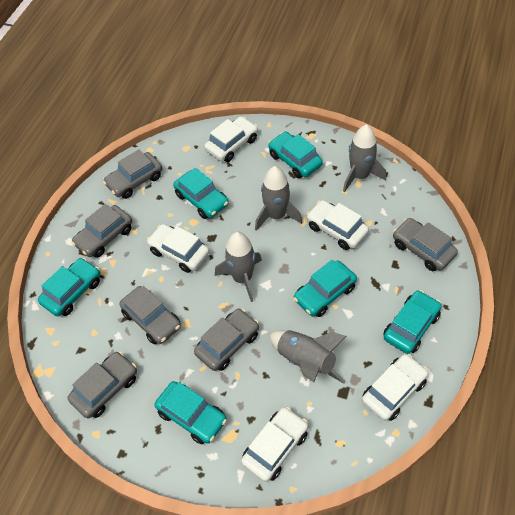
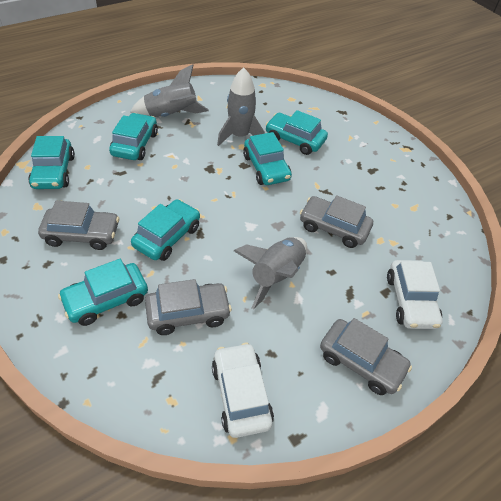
grey car: [67,352,137,419] [71,204,132,258] [103,149,162,199] [119,286,181,345] [194,308,259,371] [393,218,458,271] = 6 -> [38,201,119,250] [145,279,232,335] [300,195,373,248] [320,318,412,395] = 4
grey rocket: [215,232,262,302] [255,166,302,231] [269,330,347,383] [343,124,386,192] = 4 -> [130,64,209,117] [217,68,265,146] [234,237,307,309] = 3
white car: [147,224,210,273] [204,116,258,162] [241,407,308,482] [306,200,369,250] [362,354,428,421] = 5 -> [212,342,274,438] [387,260,443,329] = 2

